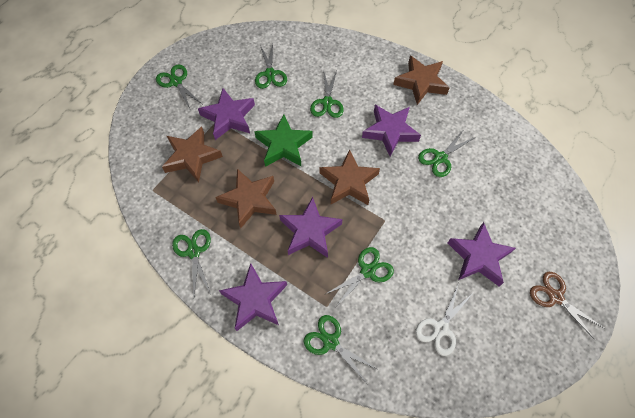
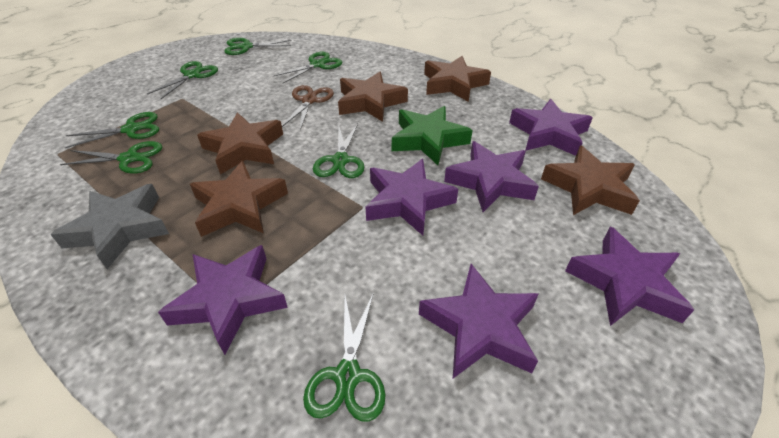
brown star: [162,126,223,182] [215,169,276,228] [320,149,380,205] [393,56,450,105] = 4 -> [190,161,288,237] [197,112,283,174] [338,72,408,122] [424,56,491,102] [541,146,640,215] = 5
grey star: none = 0 -> [50,184,169,269] = 1
purple star: [198,88,255,140] [219,263,287,331] [279,197,343,258] [362,105,421,157] [448,222,516,286] = 5 -> [158,245,288,355] [366,159,458,236] [419,264,538,378] [444,141,539,212] [509,99,593,156] [565,226,694,326] = 6
white scissors: [415,283,473,356] = 1 -> none = 0

